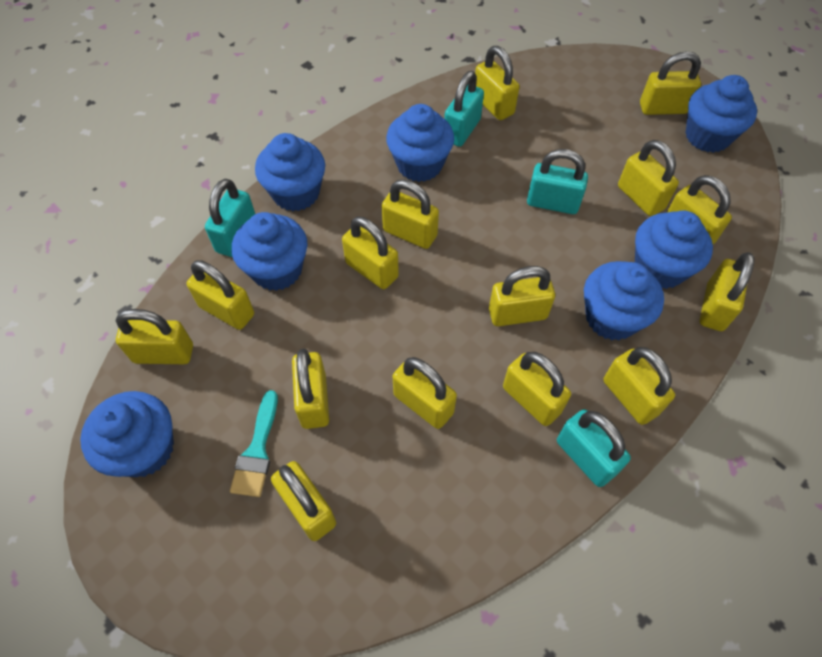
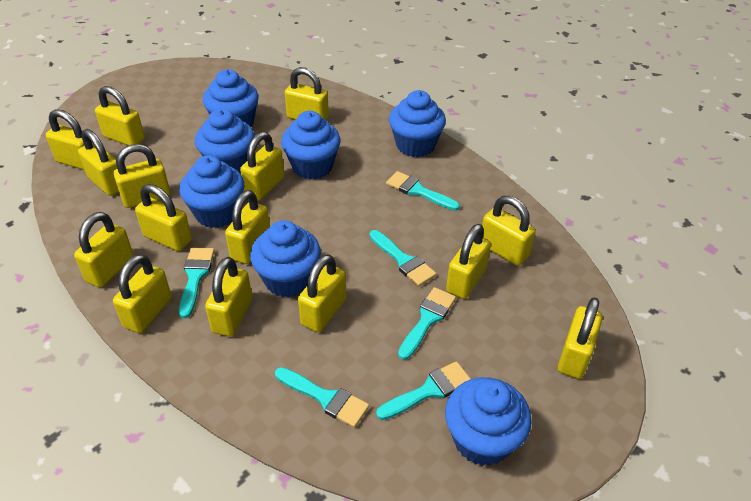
turquoise brush: [230,390,278,497] = 1 -> [179,247,214,318] [275,367,369,428] [369,230,436,286] [376,361,471,420] [386,171,460,211] [398,287,456,360] = 6
turquoise padlock: [205,178,255,257] [444,71,484,147] [527,149,588,214] [557,409,631,487] = 4 -> none = 0

